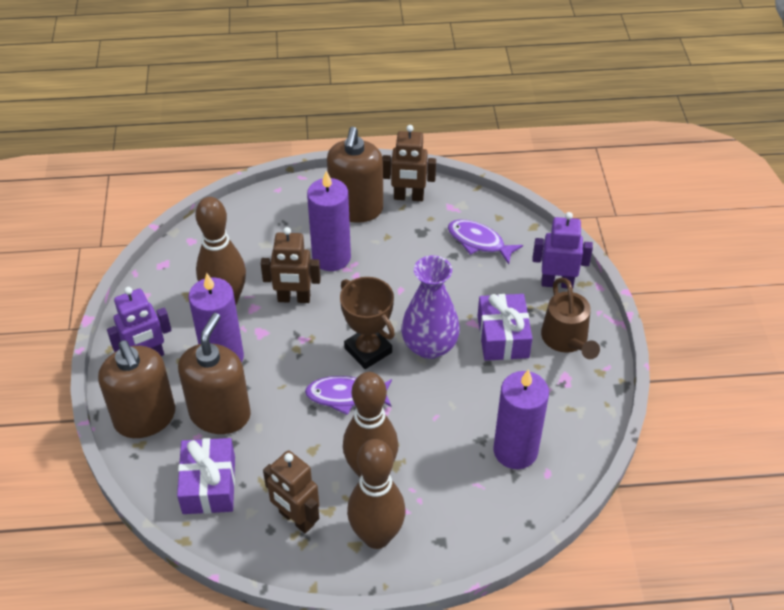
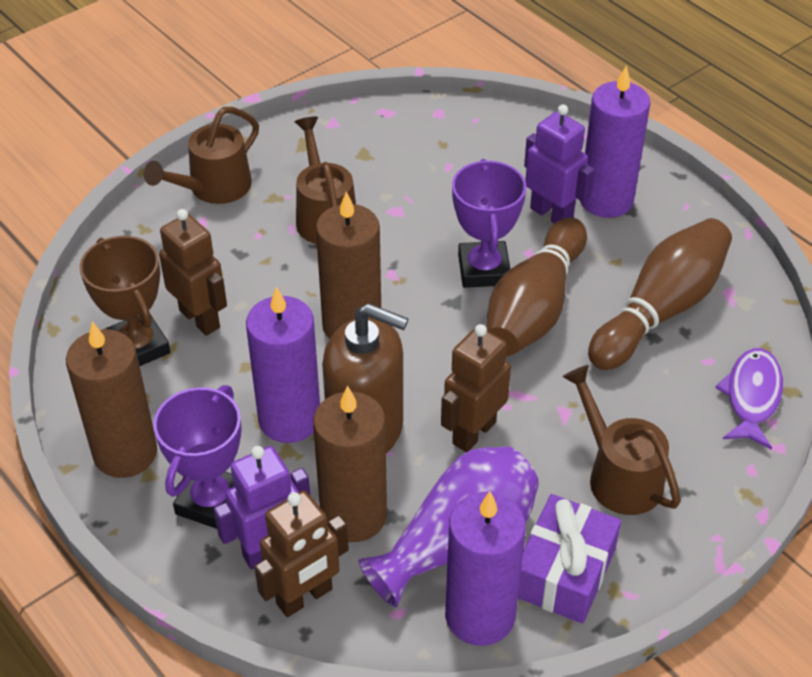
brown bowling pin: [196,197,246,305] [343,372,398,478] [347,439,405,549] = 3 -> [486,217,587,356] [588,218,732,370] = 2
brown candle: none = 0 -> [66,322,157,478] [313,386,387,542] [316,192,381,339] = 3
brown soap dispenser: [98,340,175,438] [178,313,251,434] [327,127,383,223] = 3 -> [322,303,408,453] = 1
brown watering can: [541,278,600,359] = 1 -> [144,107,259,204] [295,117,356,244] [563,365,681,515] = 3
purple fish: [305,376,392,415] [448,220,523,264] = 2 -> [715,348,783,450] = 1
purple gift: [177,438,235,514] [478,294,533,361] = 2 -> [518,494,621,624] = 1
purple trophy: none = 0 -> [153,385,241,529] [452,159,526,288] = 2

